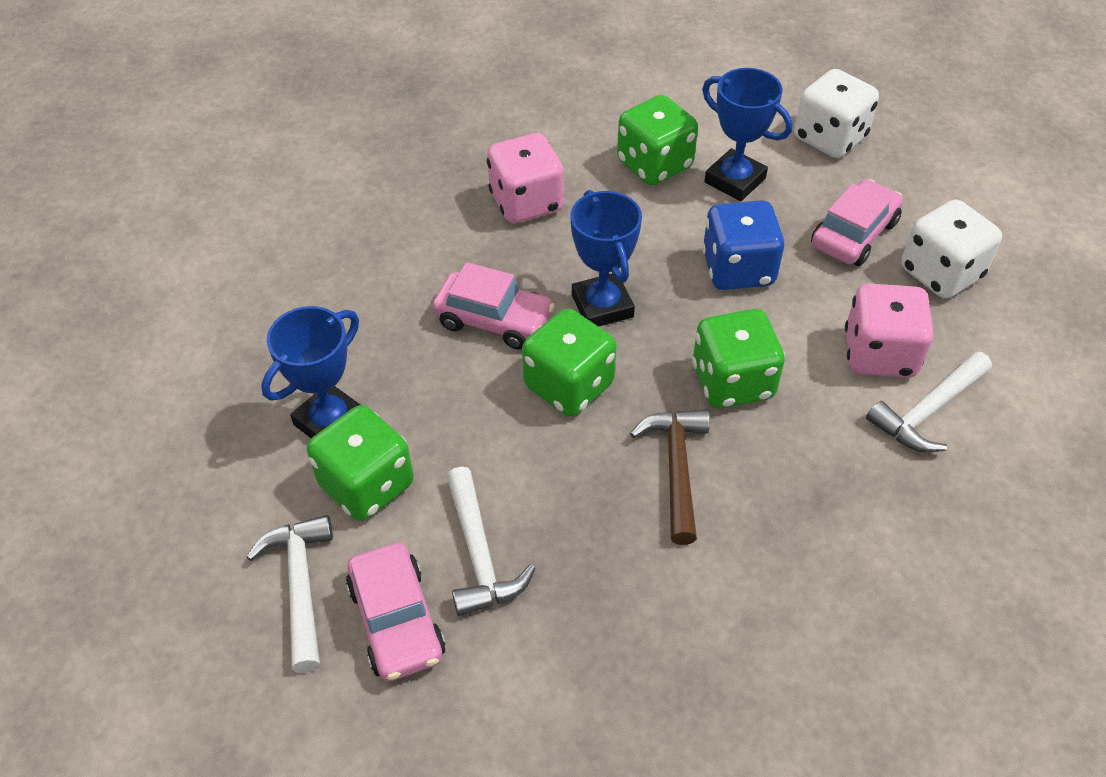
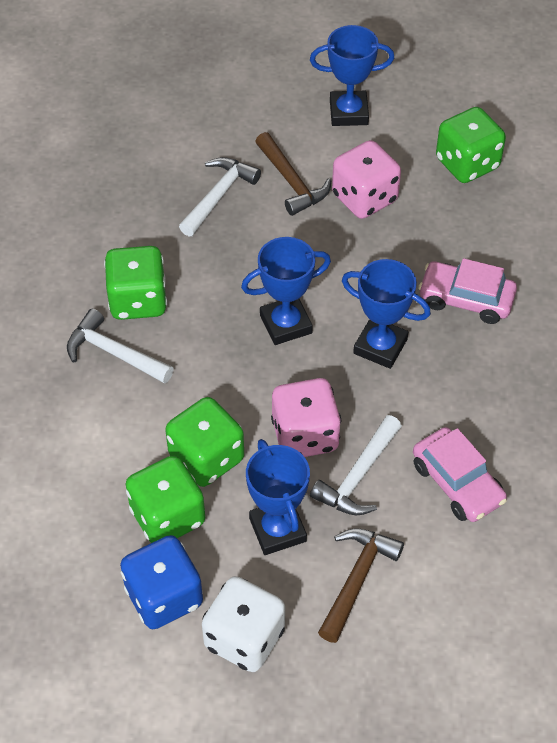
blue trophy: [261,306,360,438] [571,190,642,327] [702,68,792,201] = 3 -> [241,237,331,345] [246,439,310,555] [310,25,394,126] [342,259,431,369] = 4
brown hammer: [630,409,710,545] = 1 -> [255,132,332,216] [318,528,404,643] = 2
pink car: [346,542,446,681] [433,262,555,350] [811,179,903,266] = 3 -> [413,427,507,522] [418,258,517,324] = 2
white dice: [794,69,879,158] [901,200,1002,299] = 2 -> [202,576,285,672] = 1

